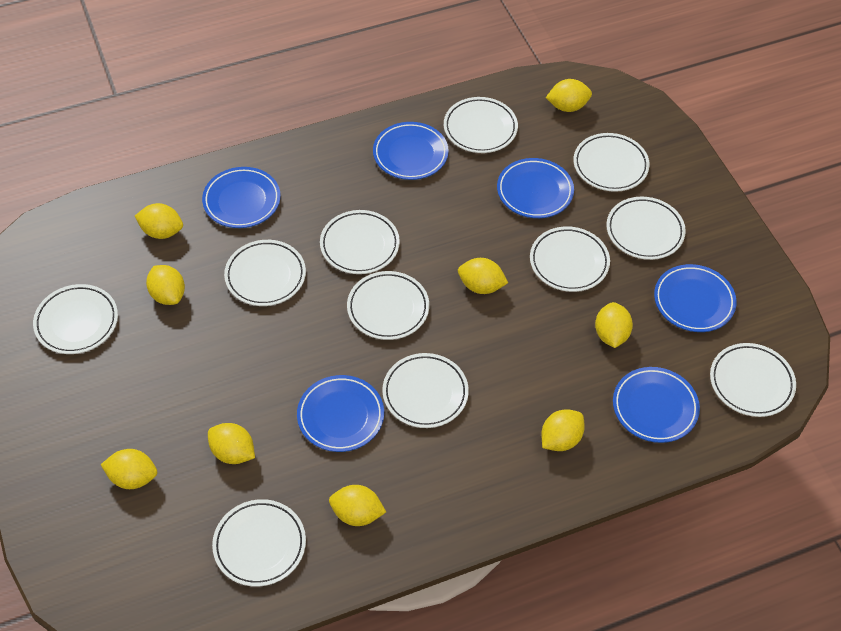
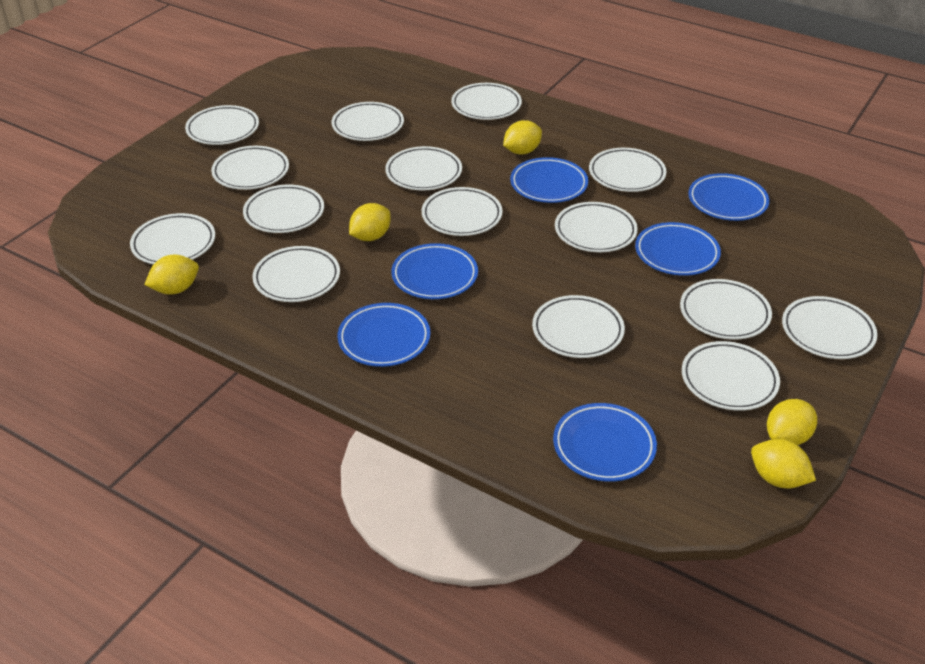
white plate: [33,284,118,354] [212,499,306,587] [224,240,306,306] [320,210,400,274] [347,271,429,340] [382,353,469,428] [444,97,518,153] [530,226,610,292] [573,133,650,192] [606,197,686,260] [710,343,796,417] = 11 -> [130,213,215,265] [185,105,259,145] [211,146,289,190] [243,185,324,233] [252,246,340,302] [332,102,404,141] [385,146,462,191] [422,187,503,236] [451,83,522,120] [532,295,625,358] [555,202,638,252] [589,148,667,192] [680,279,772,340] [682,341,780,411] [782,296,878,359] = 15
yellow lemon: [101,449,157,489] [135,203,183,239] [146,265,185,305] [208,423,255,464] [329,485,386,526] [458,258,508,294] [541,409,585,451] [546,79,592,112] [595,302,633,348] = 9 -> [144,255,199,295] [349,203,391,241] [503,120,542,154] [751,439,816,488] [767,399,817,445] = 5

